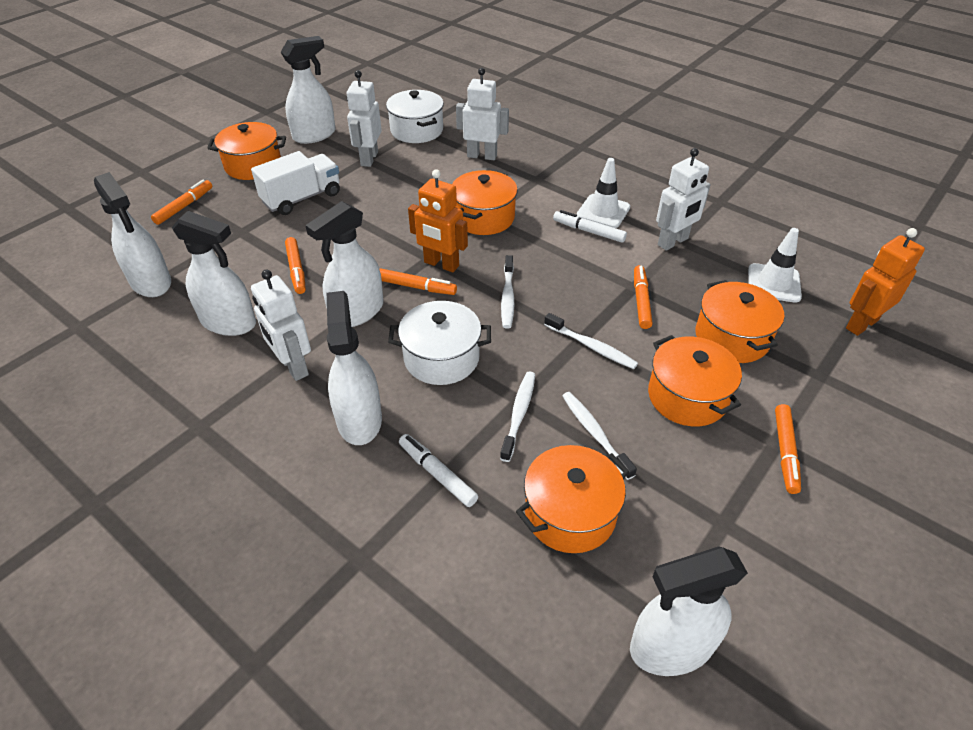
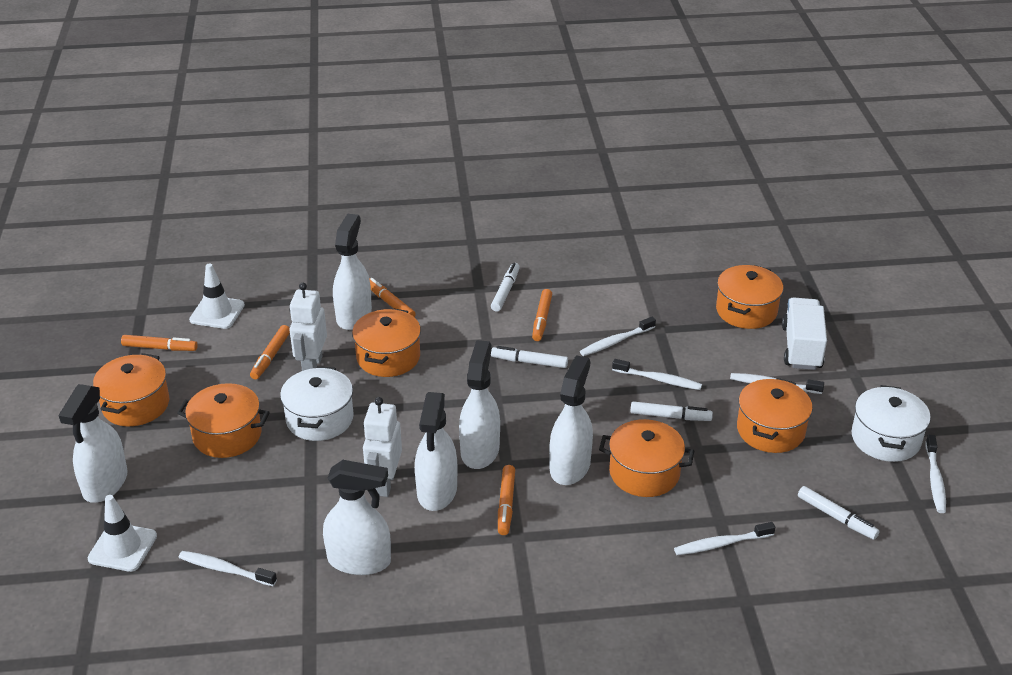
orange pot: [207,122,286,180] [452,170,518,235] [516,445,630,553] [648,335,742,426] [695,280,784,363] = 5 -> [93,353,169,426] [177,383,270,458] [352,308,421,377] [599,419,694,497] [716,265,783,329] [737,378,813,453] = 6
orange robot: [408,169,468,273] [846,228,925,336] = 2 -> none = 0
white marker: [399,434,478,507] [553,210,627,243] = 2 -> [491,263,520,312] [491,346,568,368] [630,401,713,421] [798,486,879,539] = 4
white robot: [251,269,311,381] [347,70,382,167] [456,68,509,160] [656,148,710,251] = 4 -> [289,282,327,371] [363,397,402,497] = 2
white toothbrush: [500,371,535,462] [501,255,514,329] [544,313,638,369] [563,392,637,480] = 4 -> [179,551,277,586] [580,317,656,356] [612,359,702,390] [674,522,775,555] [730,373,824,394] [926,435,946,513] = 6

